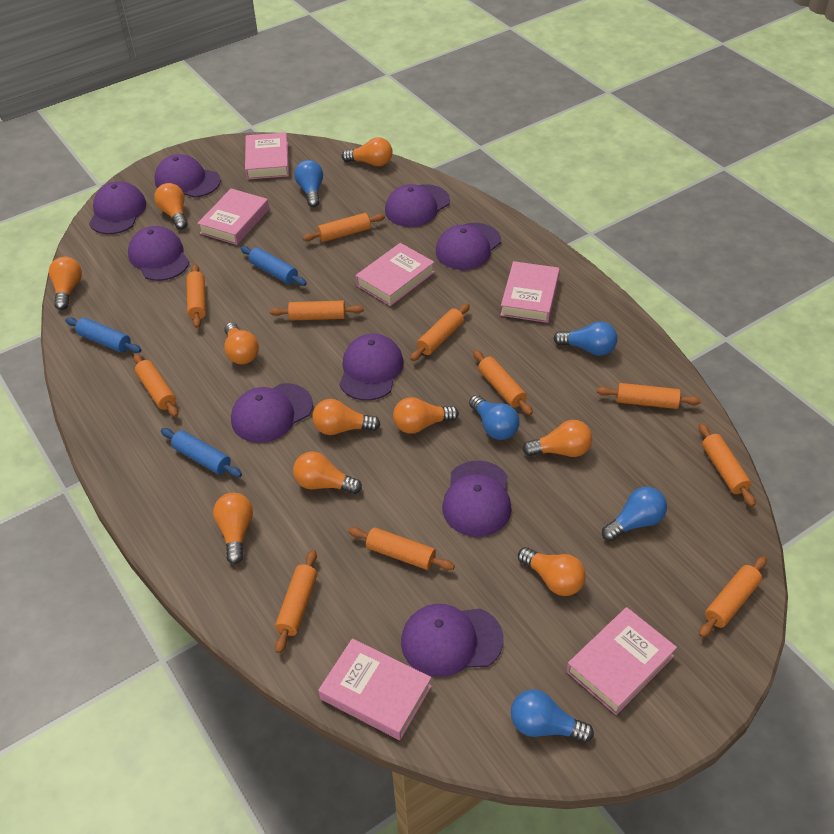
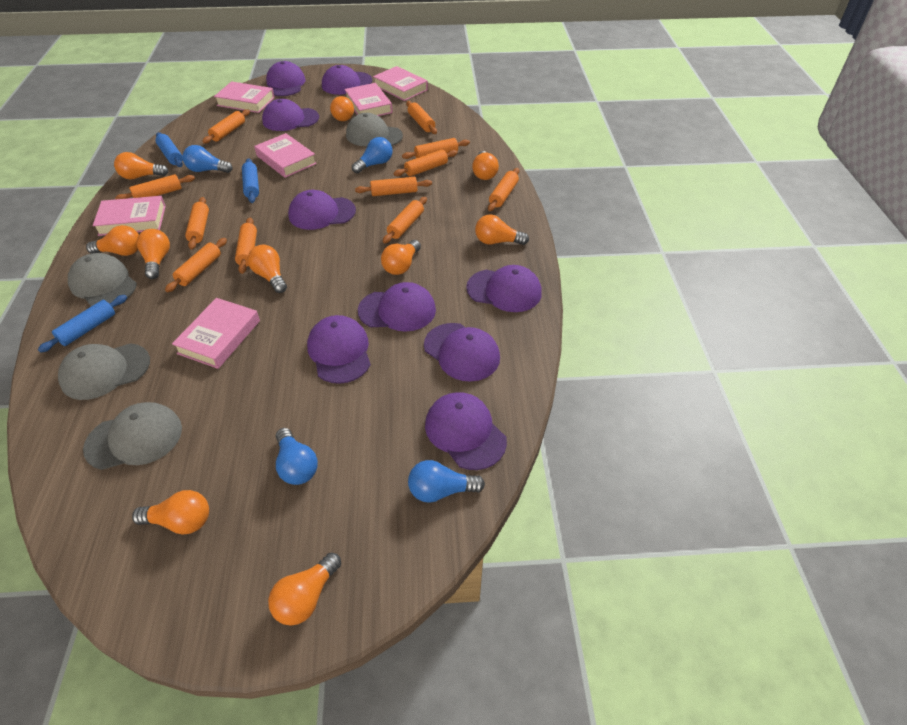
blue light bulb: [294,160,323,207] [469,395,519,440] [511,689,594,743] [553,321,617,356] [602,487,667,541] = 5 -> [183,145,233,173] [276,428,318,485] [352,137,393,173] [408,460,485,503] = 4
grey cap: none = 0 -> [58,343,150,400] [68,253,137,306] [83,402,182,470] [346,113,403,146] = 4

